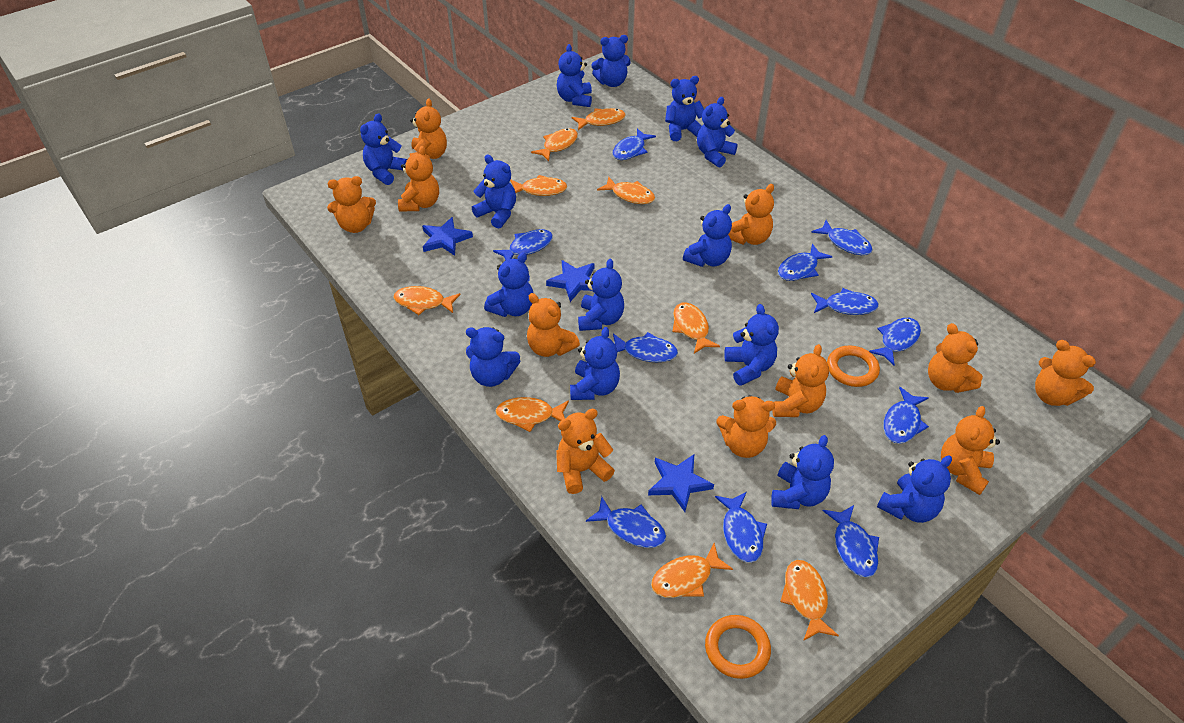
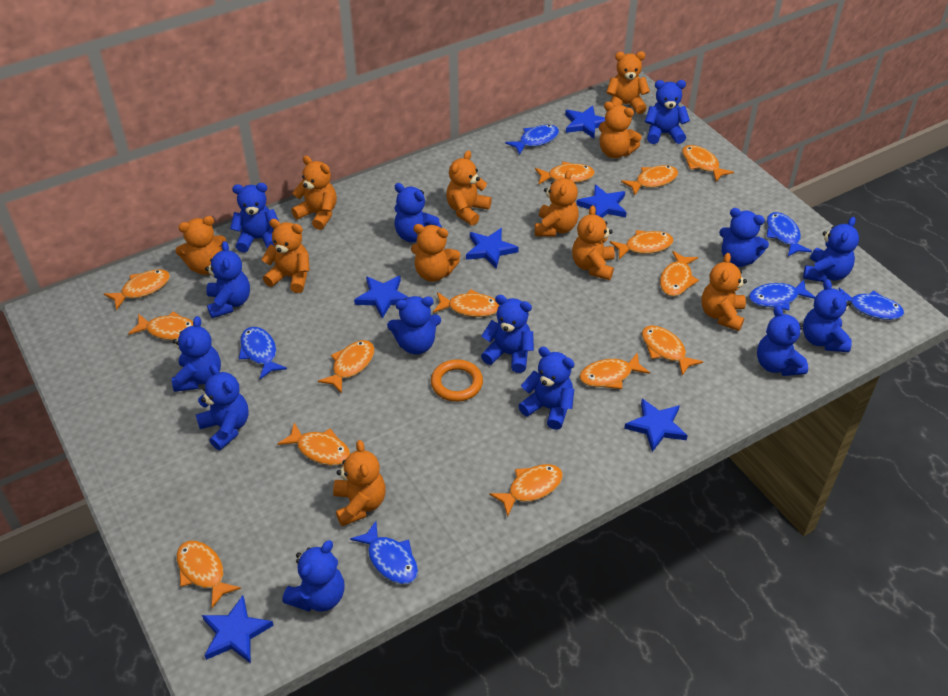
blue fish: [493,229,553,260] [586,496,666,548] [612,128,656,160] [613,332,678,362] [715,492,767,563] [778,244,832,281] [811,220,873,255] [811,288,879,315] [823,505,879,577] [869,318,921,366] [883,387,929,444] = 11 -> [239,327,287,379] [350,521,418,584] [505,125,559,155] [749,280,815,310] [767,212,812,256] [839,288,904,320] = 6
blue star: [422,217,473,256] [546,260,594,302] [648,455,714,512] = 3 -> [202,596,274,664] [354,276,408,319] [466,228,519,269] [565,105,605,139] [576,185,627,218] [624,399,688,452] = 6
orange fish: [394,286,461,315] [496,397,569,432] [510,175,567,196] [531,128,578,161] [572,108,626,130] [597,177,655,204] [651,543,733,598] [673,302,720,354] [780,560,839,641] = 9 -> [104,269,170,310] [128,311,193,340] [177,541,241,608] [277,423,350,466] [318,340,374,394] [433,289,499,317] [489,464,563,517] [535,162,595,185] [579,352,650,389] [610,230,674,259] [621,165,678,195] [642,326,703,376] [660,251,699,296] [682,145,734,182] = 14
orange ring: [705,615,771,679] [827,346,880,387] = 2 -> [431,359,483,402] = 1

